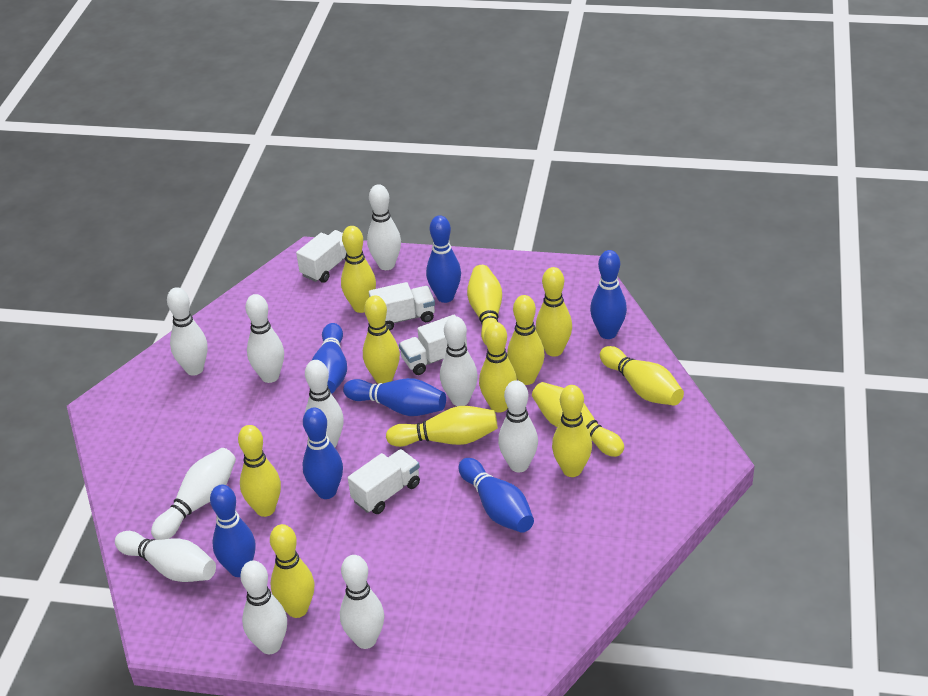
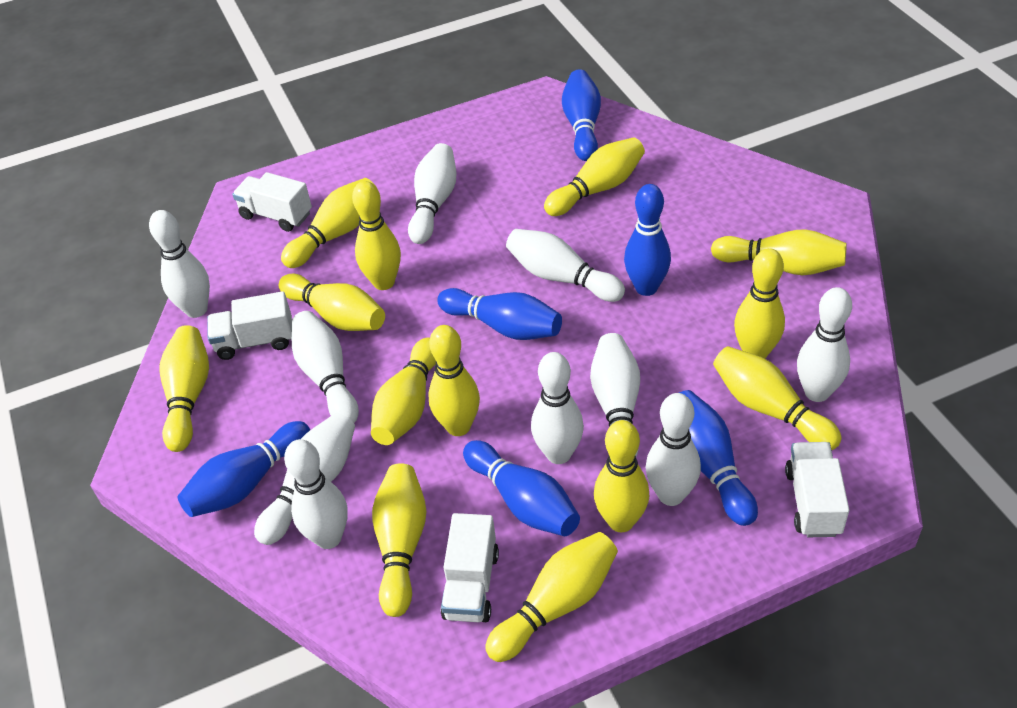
blue bowling pin: [210,485,255,577] [303,407,343,499] [312,323,347,394] [343,378,446,416] [426,215,461,303] [459,458,534,533] [590,250,627,339] = 7 -> [178,421,310,517] [437,288,562,340] [463,440,580,536] [562,69,601,161] [624,184,671,296] [679,390,758,526] = 6
yellow bowling pin: [238,425,281,517] [270,524,314,618] [341,226,376,313] [363,295,400,384] [386,406,498,447] [467,265,502,346] [479,322,517,413] [507,295,545,385] [532,382,624,457] [536,267,572,357] [552,385,592,477] [600,346,684,406] = 12 -> [160,325,209,452] [279,274,385,331] [281,178,377,268] [352,181,401,290] [371,337,436,445] [372,463,427,617] [428,325,480,436] [485,532,618,662] [544,137,645,216] [594,420,650,532] [711,229,847,275] [713,346,842,450] [734,248,785,359] = 13

